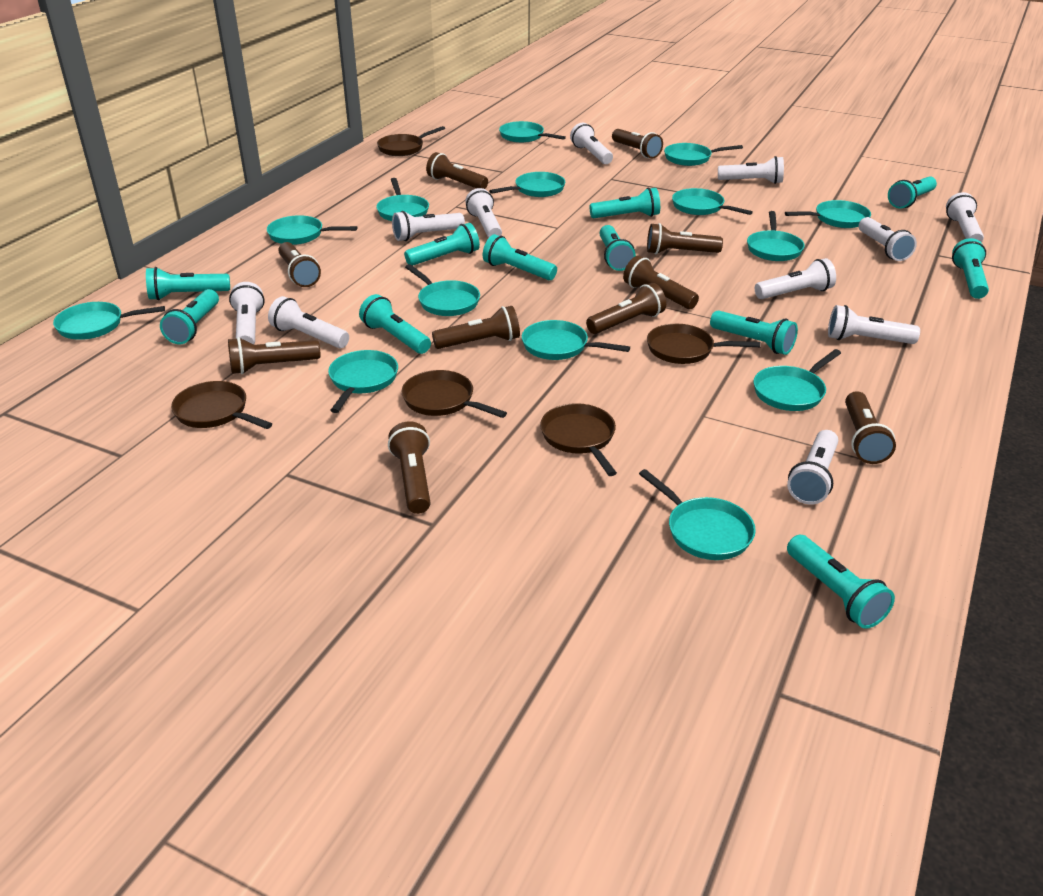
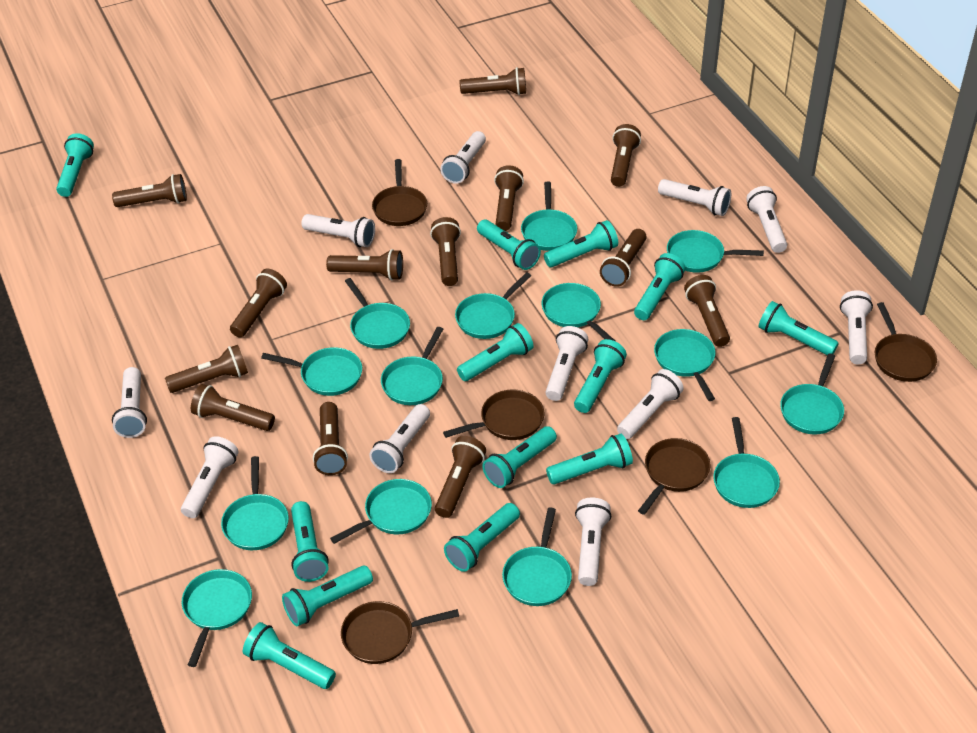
brown flashlight: [228,337,321,374] [278,242,321,287] [388,421,430,514] [426,152,488,189] [432,306,520,349] [586,283,666,334] [612,129,663,159] [623,256,699,309] [647,223,723,254] [845,391,896,464] = 10 -> [112,174,187,207] [165,345,248,393] [191,384,275,431] [230,269,287,338] [313,402,348,475] [326,249,403,280] [430,217,461,286] [435,436,486,518] [460,67,526,95] [494,165,524,231] [600,229,647,287] [611,124,641,187] [684,275,730,347] = 13
turquoise flashlight: [146,267,230,300] [160,289,219,344] [359,294,431,354] [404,223,480,266] [483,234,557,280] [590,188,660,218] [600,225,636,271] [710,310,798,355] [787,535,895,629] [888,177,937,209] [952,238,989,299] = 11 -> [56,133,94,197] [243,622,336,689] [282,566,373,626] [291,501,329,582] [444,503,520,572] [457,323,533,381] [477,220,541,270] [482,426,557,488] [544,220,618,267] [546,434,633,485] [574,339,627,413] [634,253,686,320] [758,301,839,355] = 13

